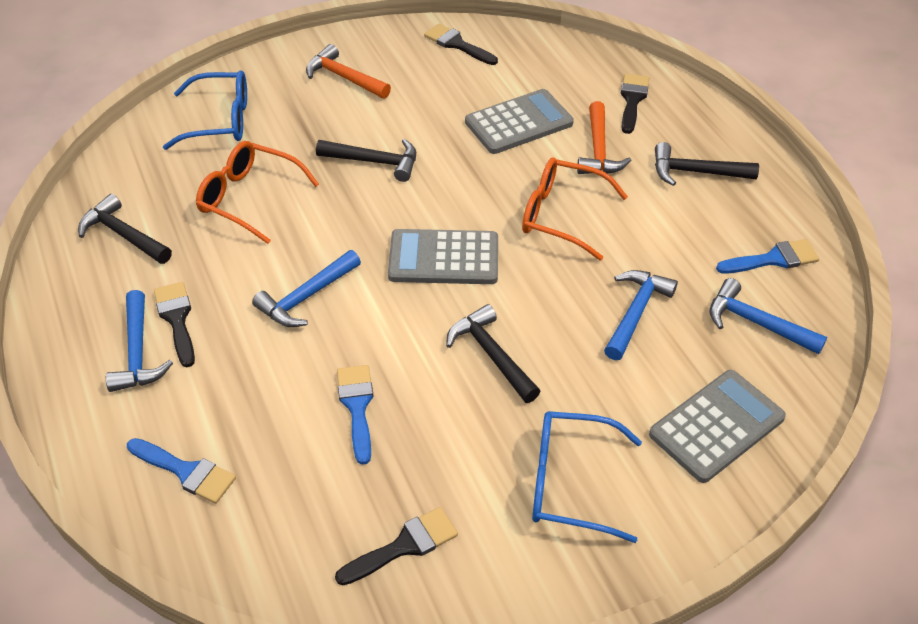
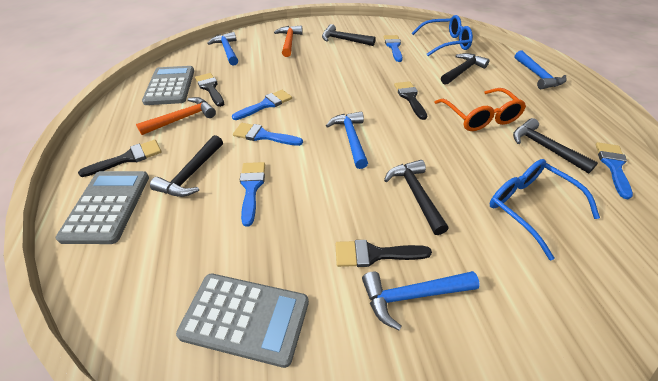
black hammer: [78,194,172,264] [316,139,416,182] [446,304,541,403] [655,142,759,186] = 4 -> [150,135,223,197] [322,24,376,46] [384,160,449,235] [441,53,490,85] [513,118,598,174] = 5
blue brush: [127,438,236,504] [337,365,373,465] [716,239,819,274] = 3 -> [232,90,292,120] [233,123,303,146] [240,162,265,227] [384,35,403,62] [596,142,633,199] = 5
orange glasses: [196,141,319,244] [522,158,628,261] = 2 -> [434,88,526,131] = 1

